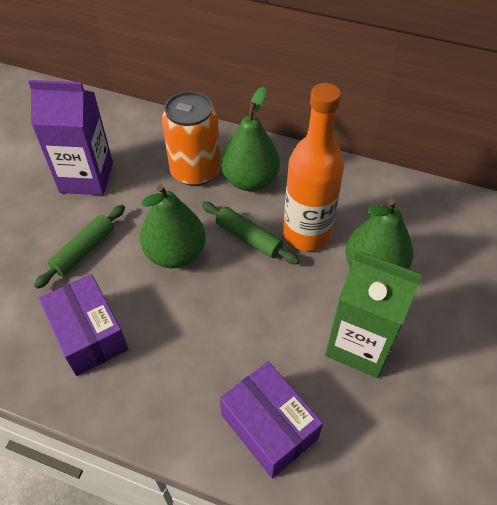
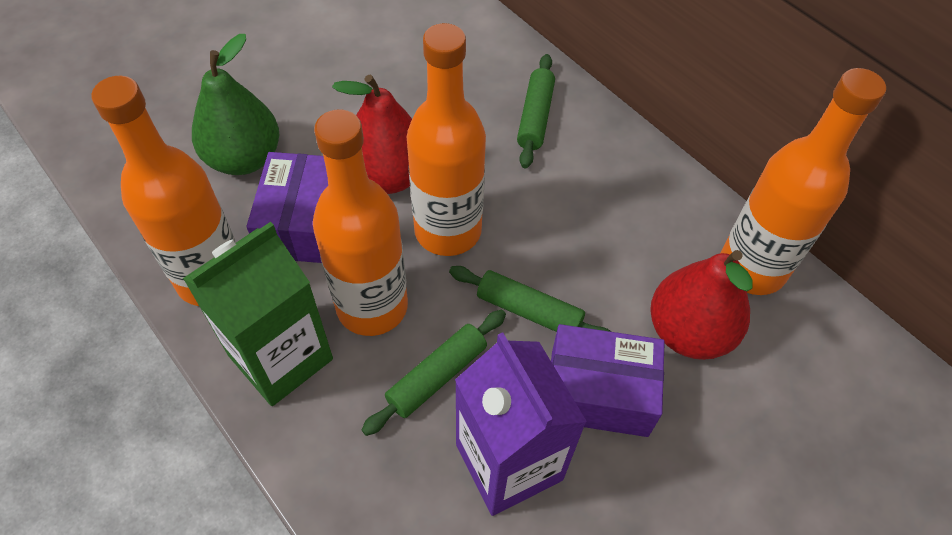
green pear: [140,185,206,268] [221,87,280,191] [345,199,413,269] = 3 -> [192,34,279,175] = 1
green rolling pin: [34,205,125,289] [201,202,300,264] = 2 -> [362,310,506,436] [449,266,611,332] [517,54,555,168] = 3
orange bottle: [283,83,344,251] = 1 -> [91,76,236,306] [313,109,408,336] [407,23,486,256] [720,68,886,295] = 4
orange can: [162,91,220,186] = 1 -> none = 0
red pear: none = 0 -> [332,75,412,194] [650,250,753,360] = 2

